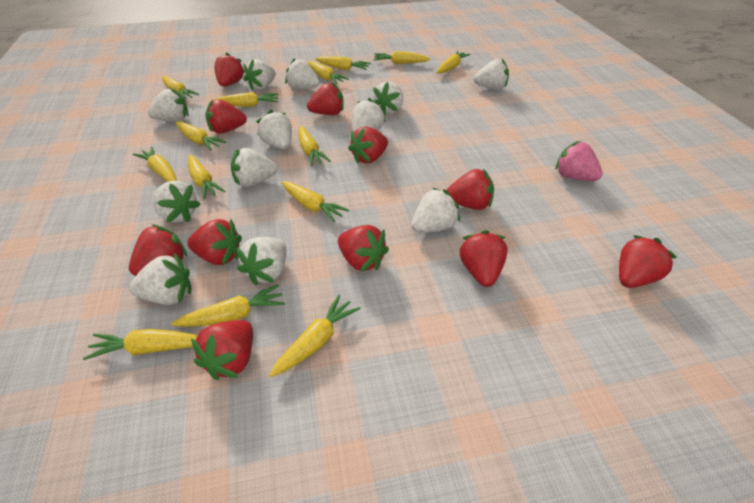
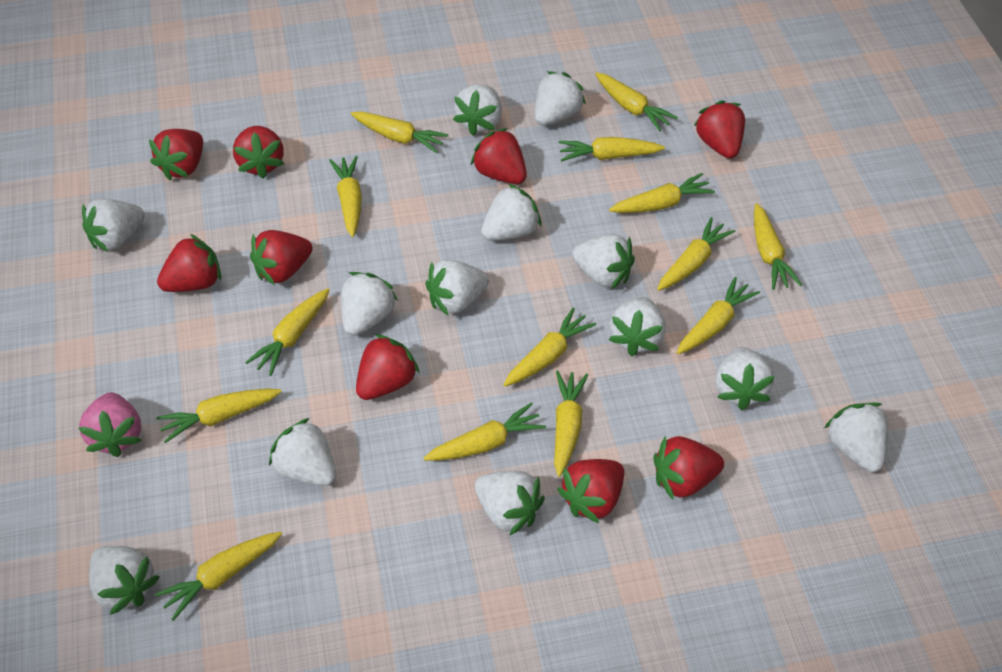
red strawberry: [129,224,187,276] [187,219,242,265] [191,320,253,380] [205,99,247,134] [214,52,244,87] [307,82,344,115] [338,225,389,272] [348,127,388,164] [446,169,494,210] [460,230,508,287] [619,235,677,288] = 11 -> [149,129,203,180] [157,234,221,292] [233,126,284,179] [250,230,313,285] [356,334,420,400] [471,128,527,184] [557,459,624,523] [653,436,724,499] [694,100,745,159] = 9
white strawberry: [129,253,191,305] [148,88,189,121] [153,181,200,222] [231,148,277,187] [236,237,286,286] [243,59,276,91] [256,110,292,149] [285,58,320,89] [352,98,386,132] [373,82,403,115] [411,188,460,233] [474,59,509,90] = 12 -> [82,199,145,252] [89,546,160,615] [269,418,336,486] [341,272,398,336] [425,259,489,316] [453,85,502,136] [475,471,544,536] [481,184,542,241] [535,71,586,126] [572,234,635,290] [609,297,665,356] [716,347,775,410] [824,403,888,472] = 13

